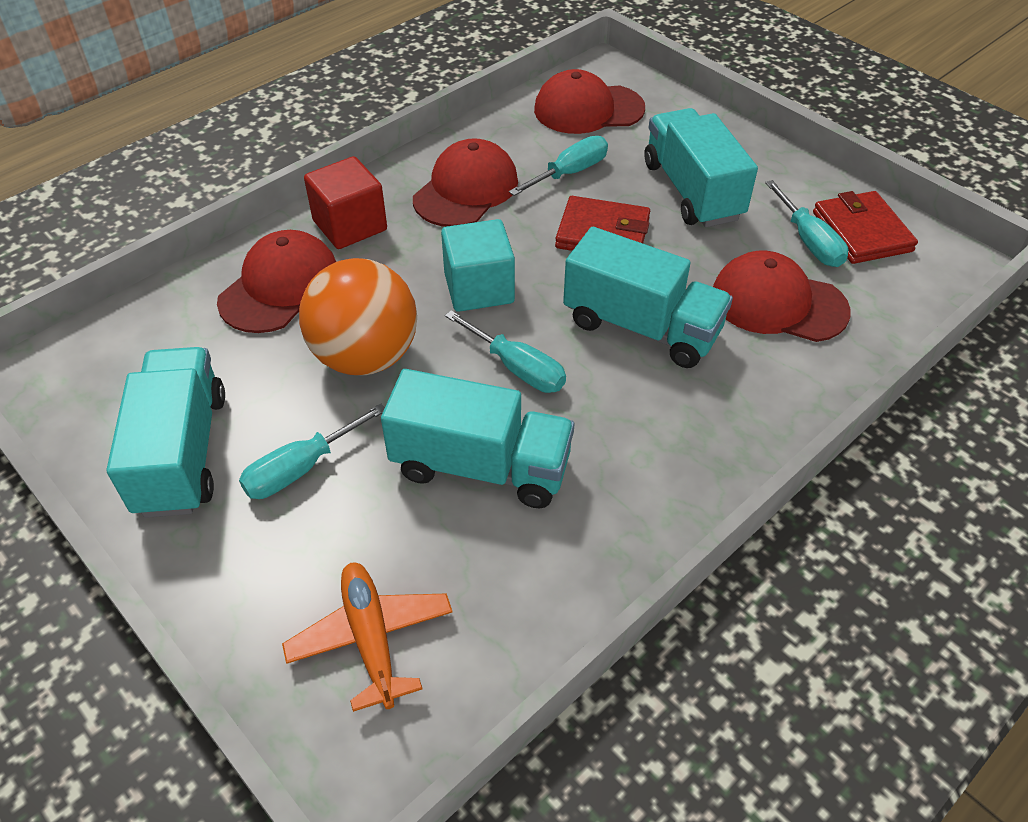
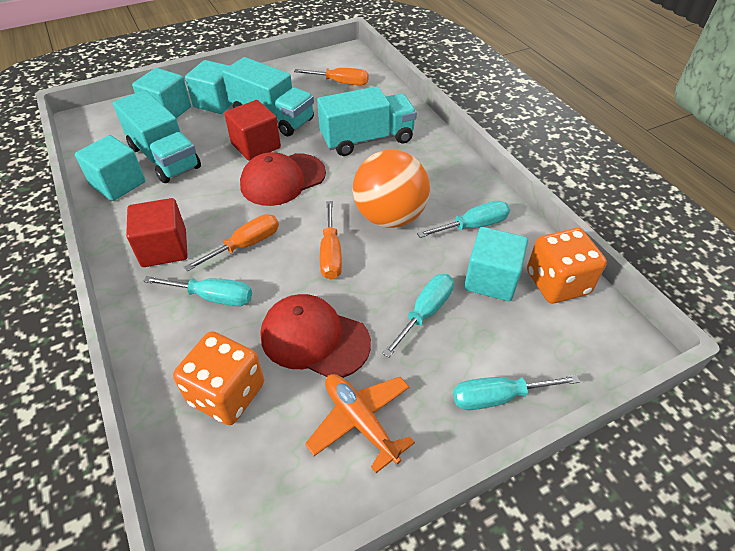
orange dice: none = 0 -> [173,331,264,425] [527,228,607,303] = 2
orange screwdriver: none = 0 -> [184,214,279,272] [294,68,369,85] [320,201,342,280] = 3
red cap: [217,230,336,333] [413,138,518,227] [534,69,645,134] [713,251,851,342] = 4 -> [240,152,326,206] [261,294,371,378] = 2
red cube: [304,156,387,249] = 1 -> [126,198,188,267] [224,100,281,161] = 2
red wallet: [555,196,650,251] [813,191,918,264] = 2 -> none = 0
turquoise cube: [441,219,515,312] = 1 -> [75,135,145,201] [132,68,191,118] [185,60,233,114] [464,227,528,301] = 4
turquoise truck: [106,347,225,518] [381,369,574,508] [563,227,733,368] [644,108,758,227] = 4 -> [113,90,201,183] [222,57,314,136] [317,86,417,156] = 3

